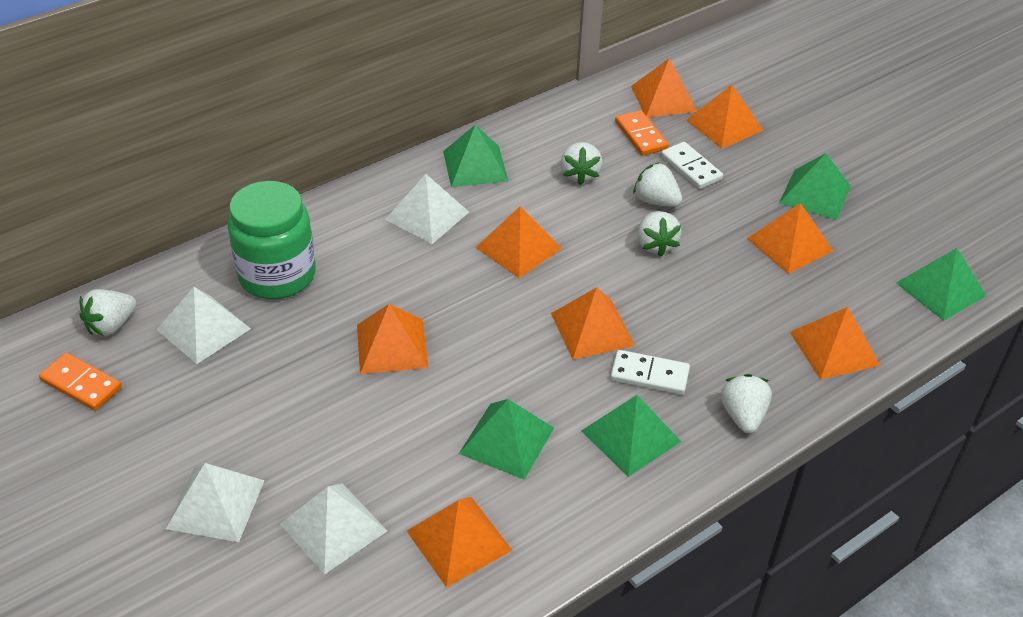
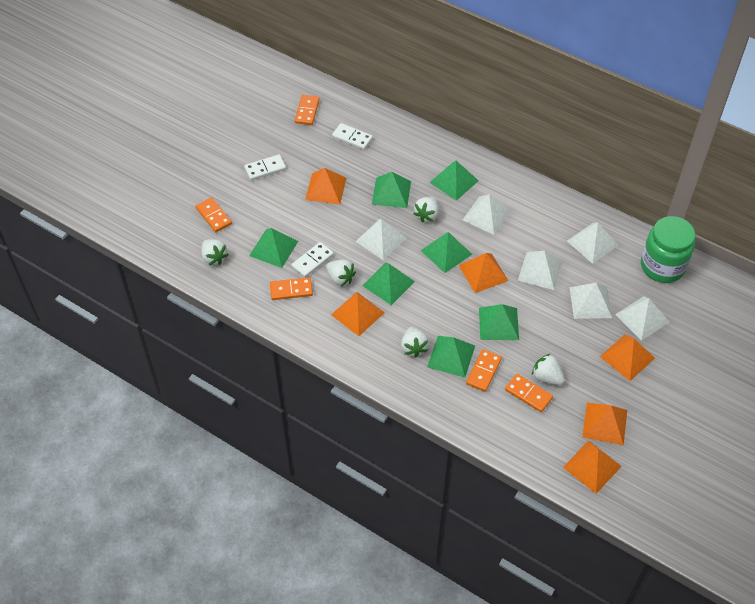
green pyramid: [443,124,509,187] [459,399,554,480] [581,395,681,477] [779,153,851,220] [896,248,986,321] = 5 -> [249,228,298,268] [362,263,415,305] [372,172,411,208] [420,232,472,273] [427,336,475,377] [429,161,479,201] [479,304,519,340] = 7
orange domino: [39,353,122,411] [615,110,669,156] = 2 -> [195,197,232,232] [270,277,313,300] [295,95,320,125] [466,349,502,392] [505,374,553,412] = 5
orange pyramid: [357,304,428,374] [407,497,513,587] [475,206,562,278] [551,287,635,360] [631,58,697,117] [686,85,763,149] [747,203,833,274] [790,307,881,380] = 8 -> [305,168,346,205] [331,292,385,336] [459,253,508,293] [563,440,622,494] [582,403,627,445] [600,334,655,381] = 6
white domino: [610,350,690,395] [661,142,723,189] = 2 -> [244,154,286,181] [291,242,334,278] [332,123,373,150] = 3
white pyramid: [157,287,251,364] [166,463,265,542] [280,483,387,574] [385,174,469,244] = 4 -> [355,219,406,260] [463,194,511,235] [518,251,563,290] [567,222,618,264] [570,283,612,319] [615,296,669,341] = 6

